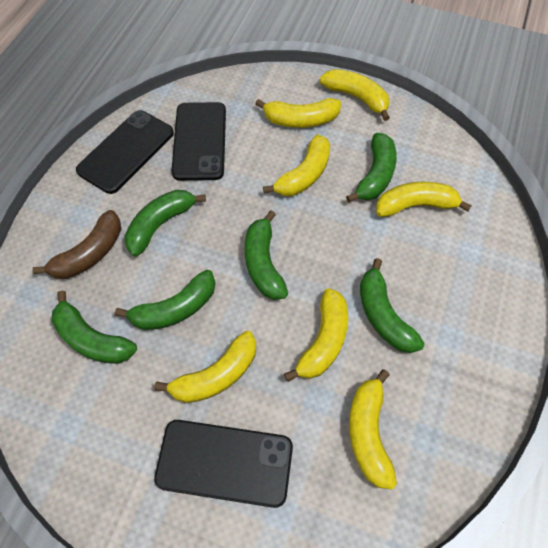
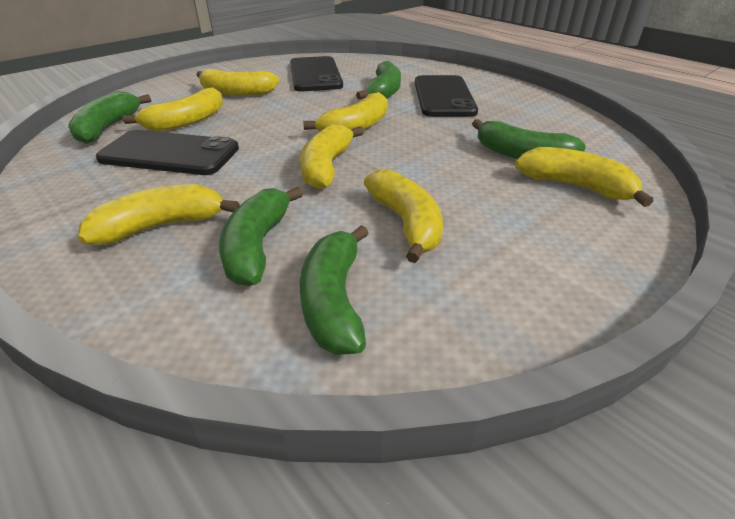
brown banana: [33,210,121,279] = 1 -> none = 0
green banana: [51,290,137,364] [115,270,215,330] [124,190,206,256] [245,211,288,300] [346,133,397,202] [360,258,425,353] = 6 -> [68,91,151,144] [219,186,303,286] [299,225,369,355] [356,61,401,100] [472,119,586,159] = 5

